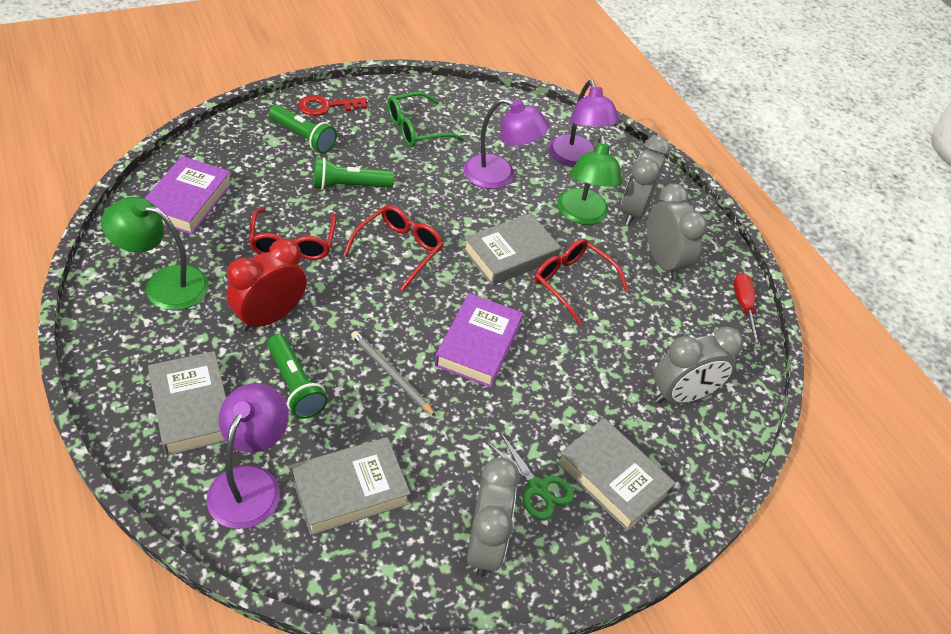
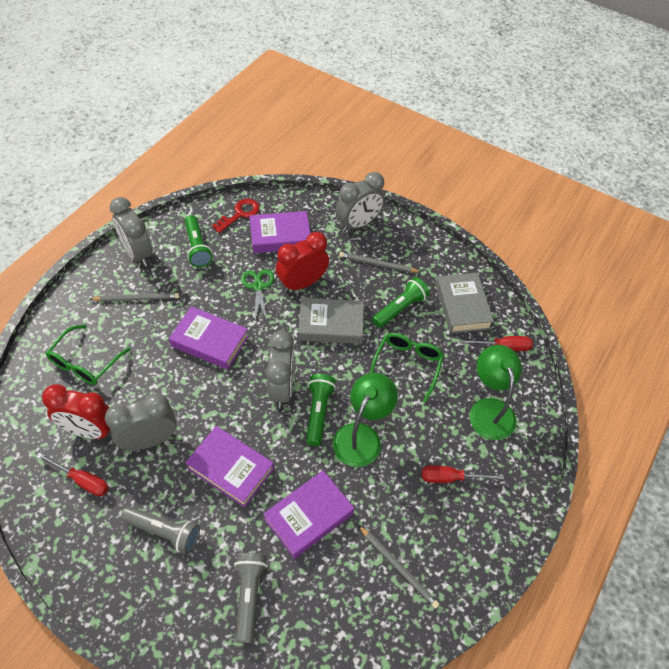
green glasses: [387,92,464,147] = 1 -> [46,324,131,385] [370,333,444,402] = 2
grey book: [148,351,226,456] [291,437,411,535] [463,213,561,286] [557,418,676,531] = 4 -> [298,298,364,344] [436,273,494,333] = 2
grey flashlight: none = 0 -> [121,506,200,554] [234,553,267,643] = 2
grey pencil: [351,331,436,417] = 1 -> [90,293,179,302] [339,252,421,273] [358,525,439,609] = 3
purple book: [144,156,232,235] [435,293,523,388] = 2 -> [169,306,248,370] [185,426,274,508] [250,211,310,253] [263,471,354,559] = 4
purple lamp: [207,383,289,529] [464,98,549,189] [549,80,619,167] = 3 -> none = 0
red clock: [227,238,307,331] = 1 -> [42,384,112,439] [276,232,329,292] = 2
red glasses: [249,208,336,260] [343,205,443,291] [534,238,629,326] = 3 -> none = 0
red screwdriver: [733,273,761,348] = 1 -> [36,453,109,496] [422,466,504,483] [459,336,533,351] = 3

